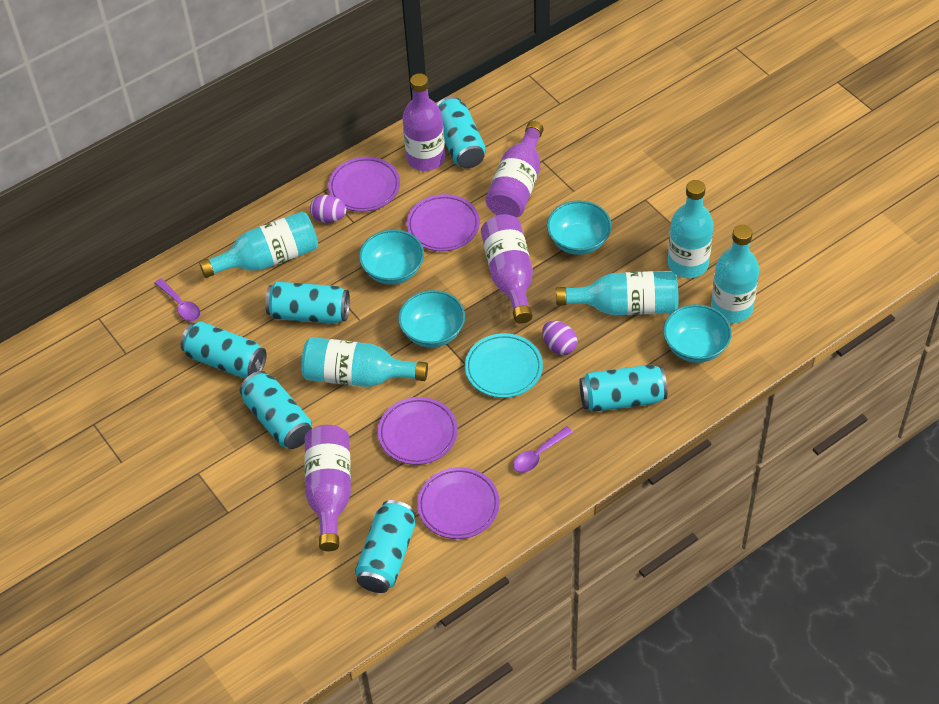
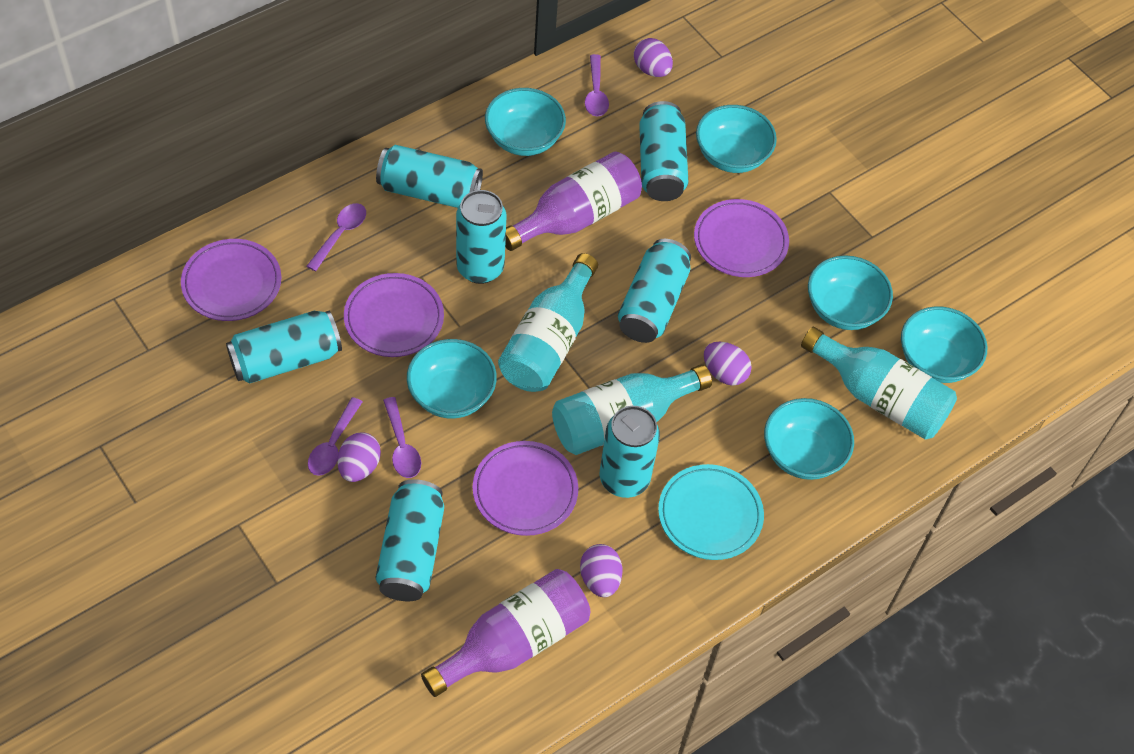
purple bottle: [304,425,351,551] [402,73,445,171] [481,214,533,324] [485,121,544,218] = 4 -> [421,569,590,697] [505,151,642,251] = 2
purple egg: [310,195,347,223] [542,321,577,355] = 2 -> [337,432,381,482] [580,544,622,597] [634,38,673,77] [704,342,752,386] = 4
purple spoon: [155,278,200,321] [513,426,573,473] = 2 -> [307,203,366,271] [308,397,362,476] [383,397,421,478] [585,54,609,116] = 4
turquoise bottle: [199,211,318,278] [301,337,428,387] [556,271,678,315] [668,180,714,278] [711,225,759,323] = 5 -> [498,253,598,392] [552,364,712,455] [801,327,957,440] = 3
turquoise bowl: [359,230,424,285] [398,290,465,348] [547,201,612,255] [663,304,732,363] = 4 -> [407,339,497,418] [485,88,566,156] [696,105,777,173] [764,398,854,480] [808,255,893,330] [901,306,987,383] = 6
turquoise can: [181,321,267,378] [240,371,312,449] [265,282,350,324] [355,500,416,593] [437,96,486,168] [579,365,667,412] = 6 -> [226,310,342,383] [375,479,444,601] [376,145,483,208] [456,190,506,284] [600,406,660,498] [618,239,691,343] [639,101,688,201] = 7

